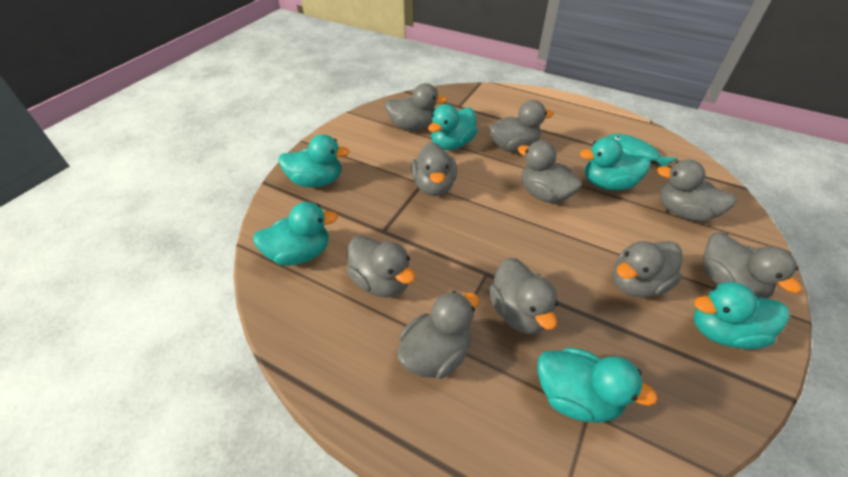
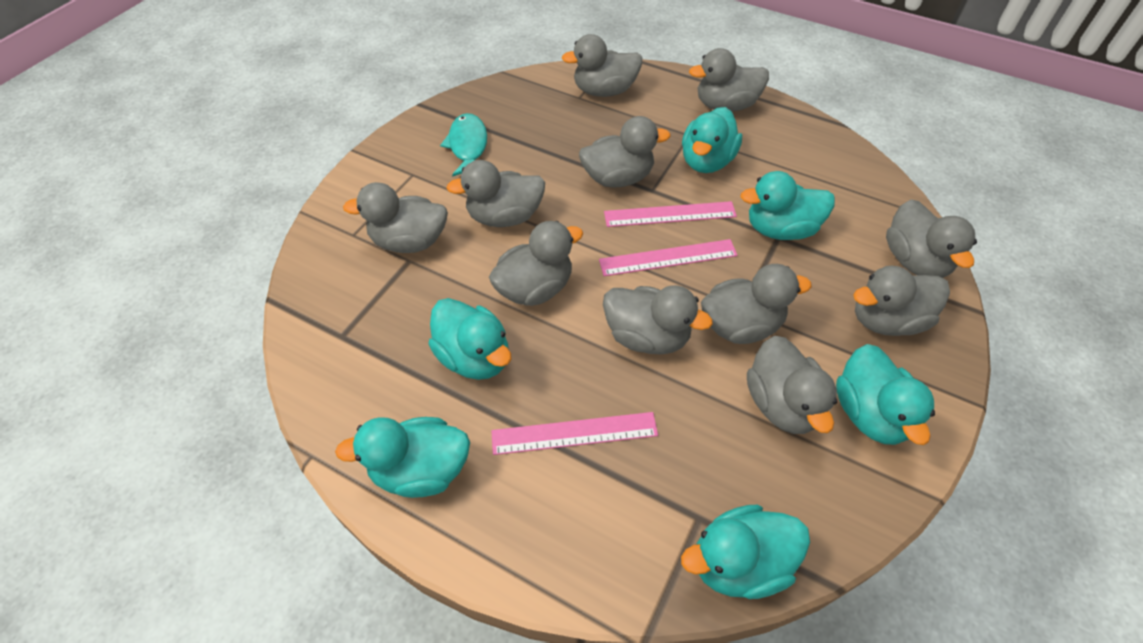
grey duck: [346,235,416,297] [385,83,447,131] [397,291,479,379] [411,142,457,196] [489,100,554,152] [489,258,558,334] [518,141,582,203] [613,241,682,298] [657,159,737,222] [703,232,802,298] = 10 -> [343,182,448,253] [447,160,545,227] [489,221,583,306] [562,34,642,97] [579,116,671,188] [603,285,713,355] [689,48,769,111] [701,264,812,344] [747,336,837,434] [853,266,950,336] [886,199,977,278] = 11
pink ruler: none = 0 -> [491,412,658,455] [599,239,738,276] [604,201,737,227] = 3

